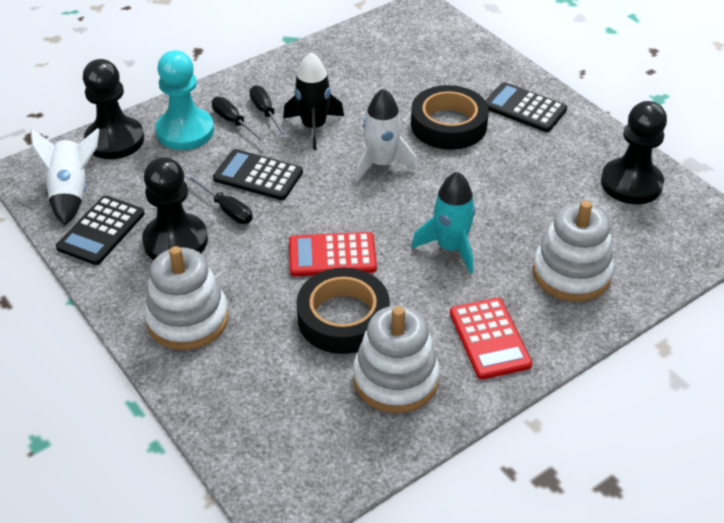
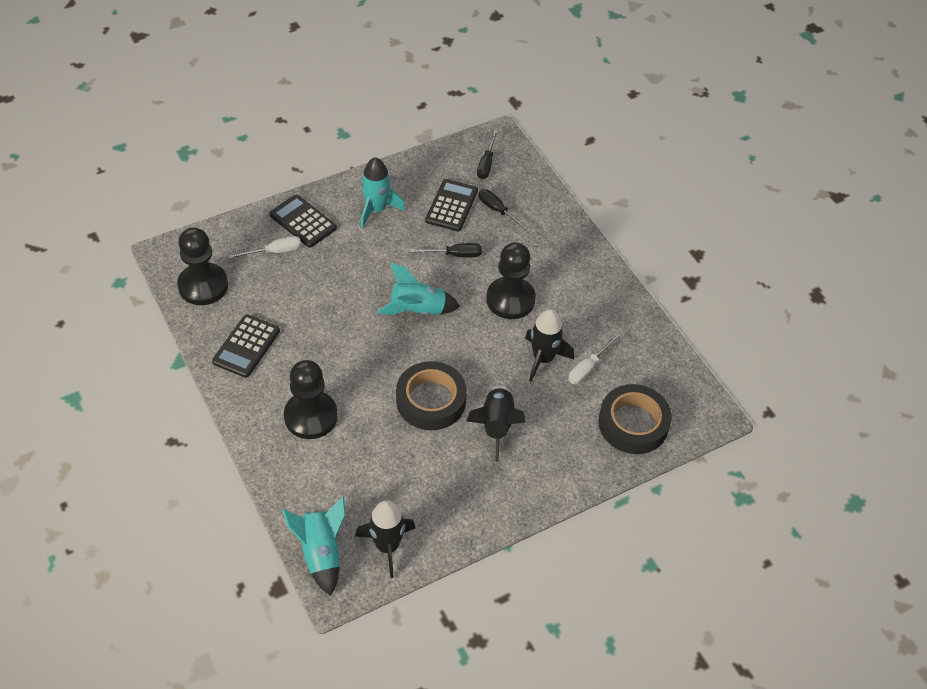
black rocket: [283,52,344,150] = 1 -> [355,500,416,578] [466,385,526,461] [525,309,574,382] = 3
red calculator: [289,232,377,277] [450,298,532,379] = 2 -> none = 0
turquoise pawn: [155,50,214,150] = 1 -> none = 0
turquoise rocket: [411,171,476,274] = 1 -> [282,497,346,596] [361,157,405,228] [377,262,460,316] = 3
white rocket: [30,128,100,225] [355,88,418,182] = 2 -> none = 0
white screwdriver: none = 0 -> [229,236,301,259] [569,334,620,384] = 2
white stacking toy: [145,246,229,350] [353,306,440,413] [533,201,614,302] = 3 -> none = 0

